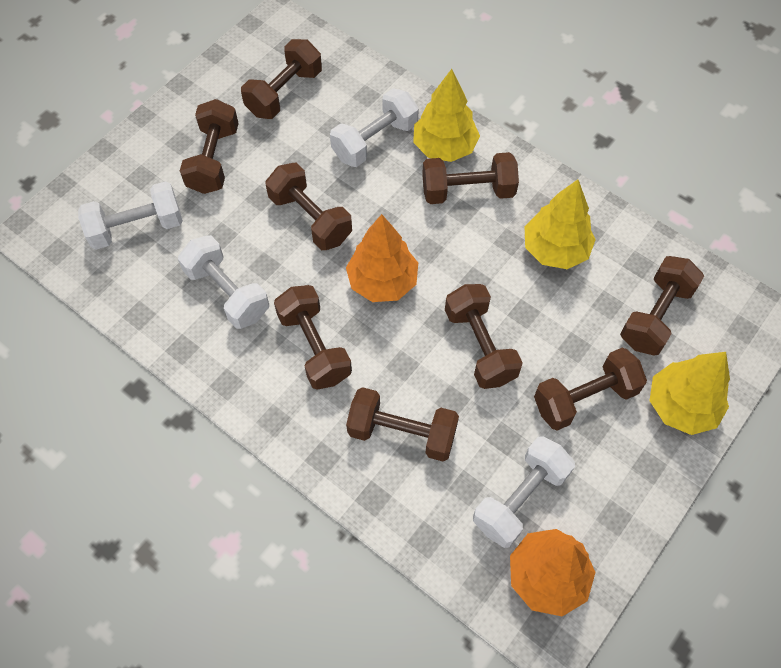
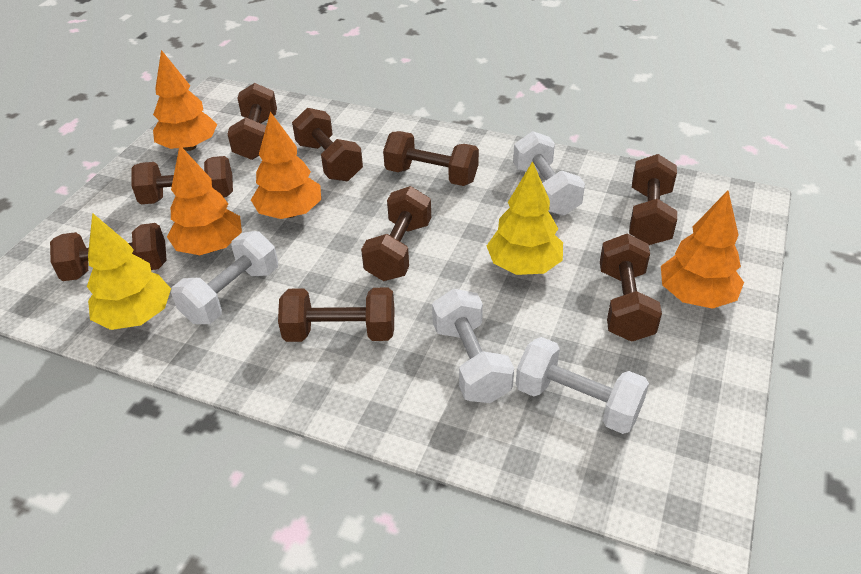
orange tree: [346,214,418,302] [510,529,596,616] = 2 -> [153,50,217,151] [167,145,242,255] [251,112,321,219] [661,191,744,309] = 4
yellow tree: [413,69,480,162] [525,179,596,269] [650,352,730,435] = 3 -> [87,213,171,330] [487,161,563,275] = 2

